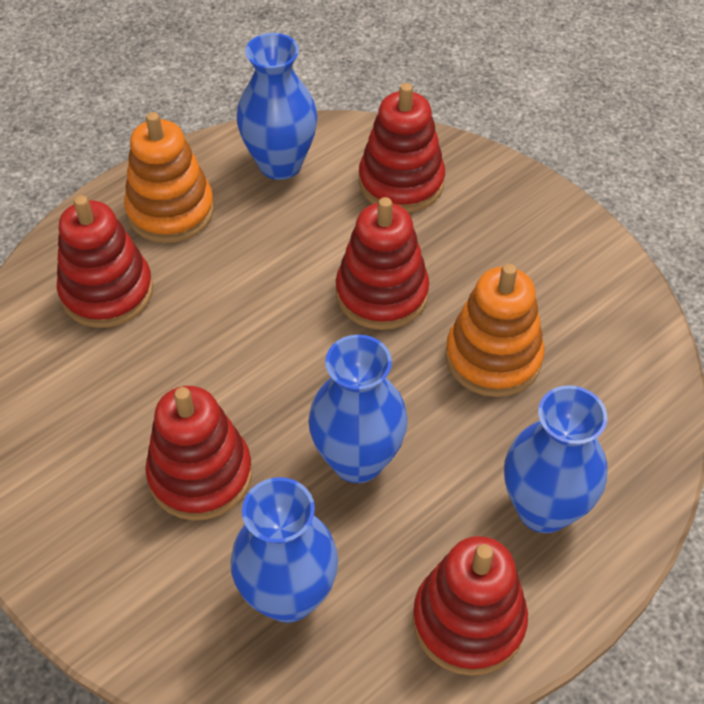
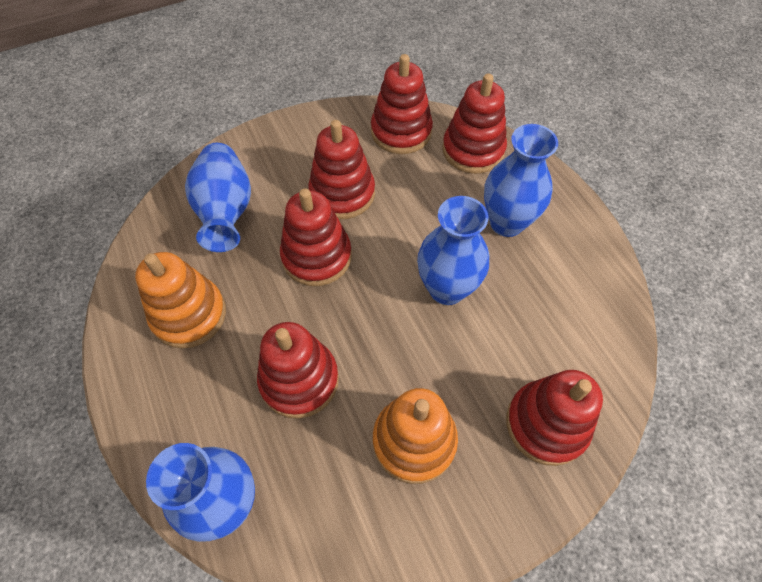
red stacking toy: [57,195,153,328] [145,386,252,521] [336,197,429,330] [359,83,445,213] [413,536,528,676] = 5 -> [257,322,339,419] [280,188,352,286] [308,120,375,219] [371,54,433,154] [442,73,507,174] [506,370,603,466] = 6

